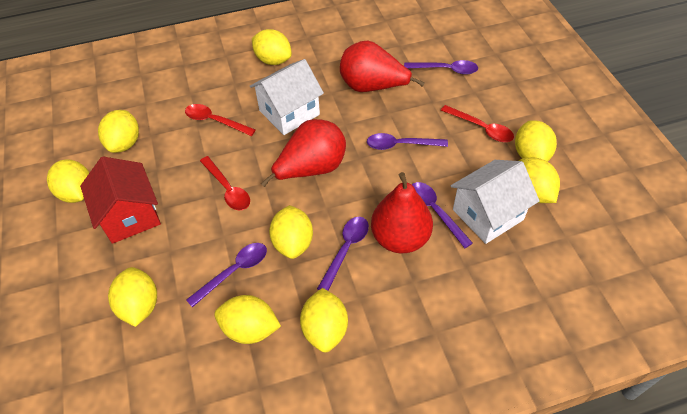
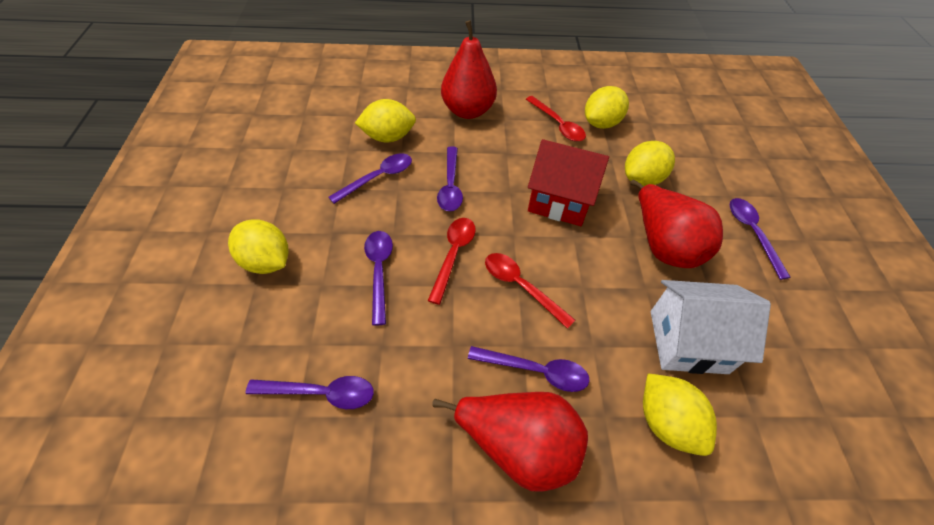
purple spoon: [186,243,267,307] [317,217,369,291] [367,133,448,150] [404,60,478,74] [412,182,473,248] = 5 -> [245,376,374,409] [328,154,412,204] [364,231,393,325] [437,146,463,211] [468,346,590,392] [730,198,791,280] = 6
white house: [250,59,324,135] [451,160,540,244] = 2 -> [651,280,771,374] = 1
yellow lemon: [47,159,89,203] [98,110,139,153] [108,267,157,327] [215,295,281,344] [252,29,292,65] [269,205,313,259] [300,288,348,352] [515,120,557,162] [519,158,560,203] = 9 -> [228,219,289,274] [355,99,416,142] [585,86,629,129] [625,141,675,186] [643,373,717,456] = 5

